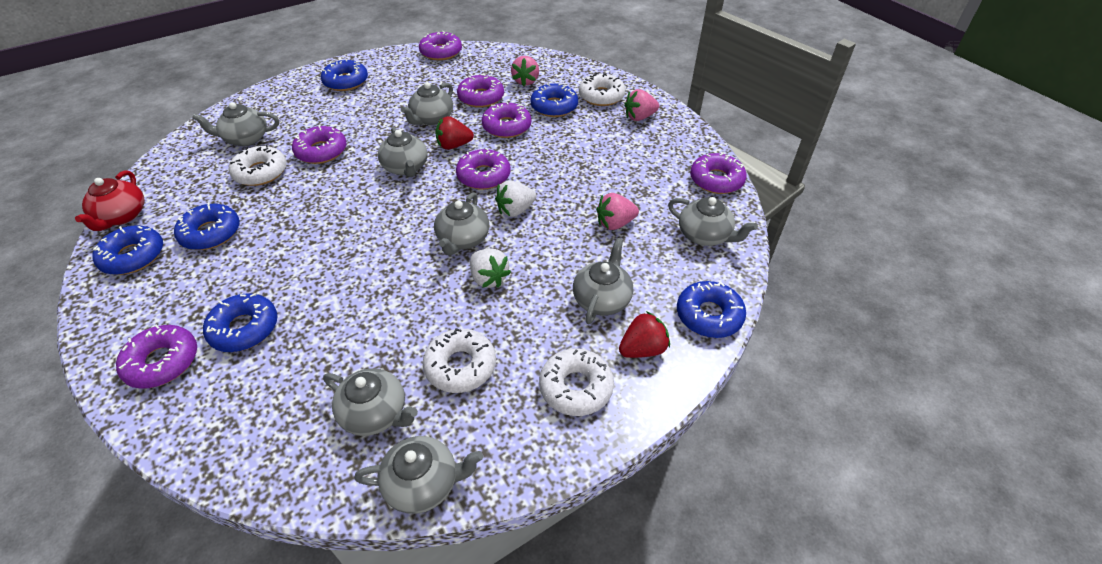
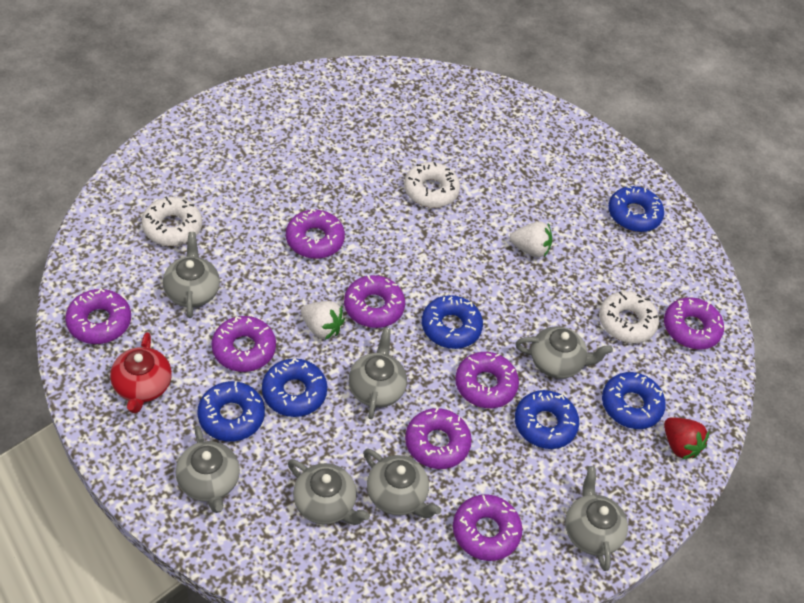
grey teapot: [192,102,279,146] [323,368,418,436] [354,436,483,514] [378,127,428,177] [401,82,453,125] [434,192,489,255] [573,238,633,324] [668,197,757,246] = 8 -> [163,232,220,318] [176,426,240,513] [288,459,370,525] [348,327,407,419] [363,449,441,518] [515,326,613,379] [565,466,628,571] = 7
pink strawberry: [511,56,539,86] [596,193,639,230] [624,89,659,121] = 3 -> none = 0
purple donut: [116,325,197,389] [292,125,346,164] [419,31,462,60] [456,148,511,190] [457,74,504,108] [482,102,531,138] [690,153,747,194] = 7 -> [65,288,131,344] [212,316,276,372] [286,209,345,259] [344,275,405,328] [405,408,472,469] [453,495,522,561] [455,352,519,408] [664,297,724,350] = 8
red strawberry: [435,116,474,150] [619,311,670,358] = 2 -> [664,417,709,460] = 1
white donut: [229,145,287,186] [423,328,496,393] [539,349,614,416] [579,73,626,106] = 4 -> [141,196,202,246] [404,162,460,208] [599,291,659,343] = 3

